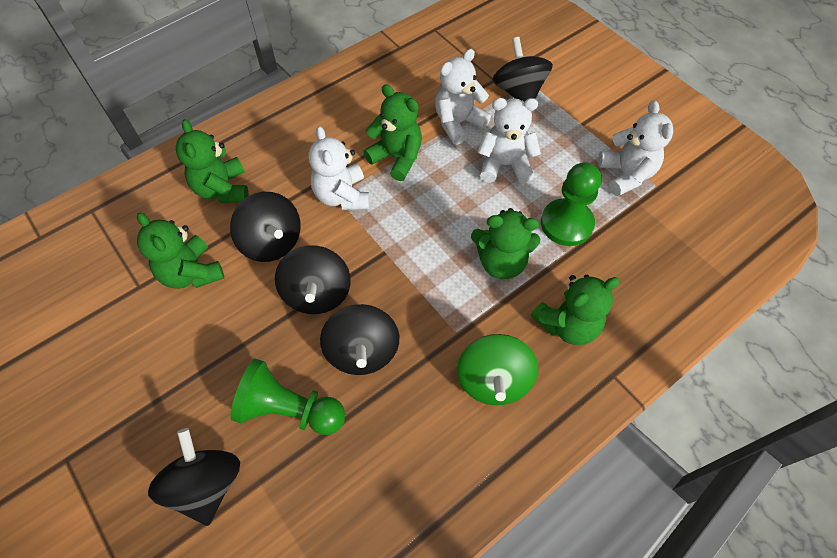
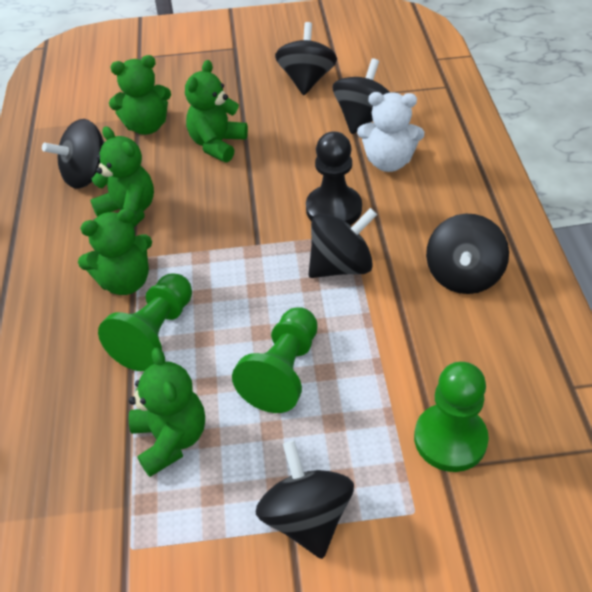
black pawn: none = 0 -> [306,131,362,225] = 1
black spinning top: [148,428,240,526] [230,192,301,262] [275,245,351,314] [320,304,399,375] [493,37,553,101] = 5 -> [42,119,105,189] [256,440,354,559] [275,22,337,95] [309,208,377,278] [333,58,390,134] [426,214,509,294] = 6
green pawn: [230,359,345,435] [541,162,602,246] = 2 -> [98,273,192,371] [232,307,318,413] [414,362,489,472] = 3
green spinning top: [457,334,538,405] = 1 -> none = 0
white teddy bear: [309,126,370,210] [435,49,491,145] [477,98,541,183] [598,100,673,196] = 4 -> [357,92,424,172] = 1

